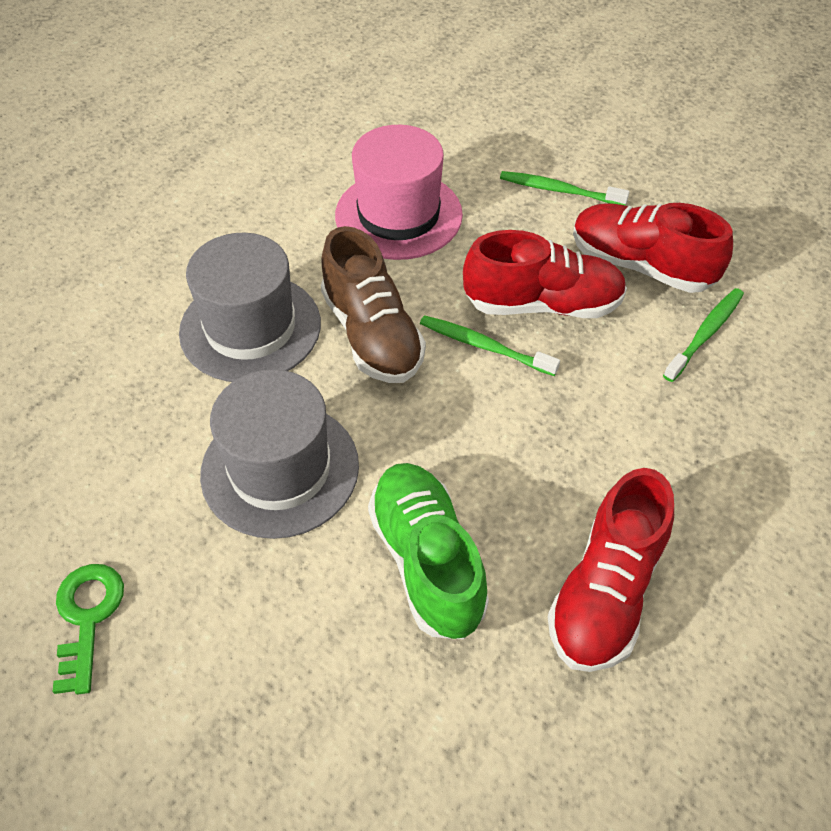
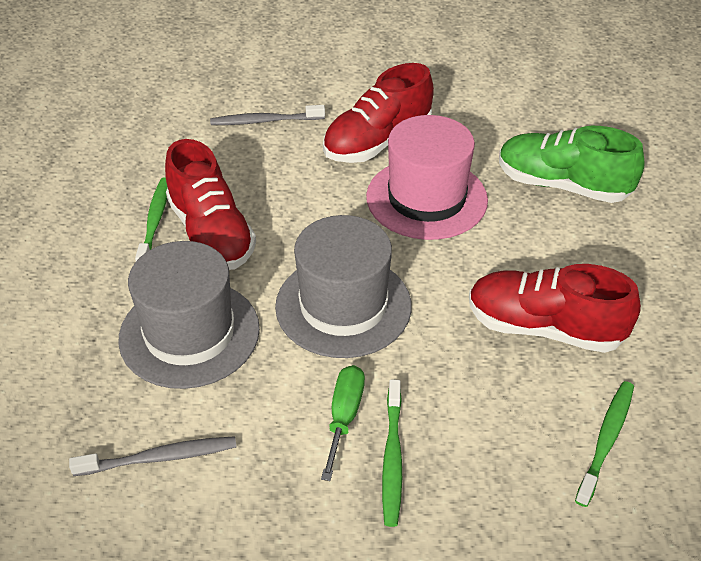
brown shoe: [321,226,426,383] = 1 -> none = 0
green key: [53,564,124,694] = 1 -> none = 0
green screwdriver: none = 0 -> [321,365,365,481] = 1
grey toothbrush: none = 0 -> [69,436,237,476] [210,105,325,125] = 2

